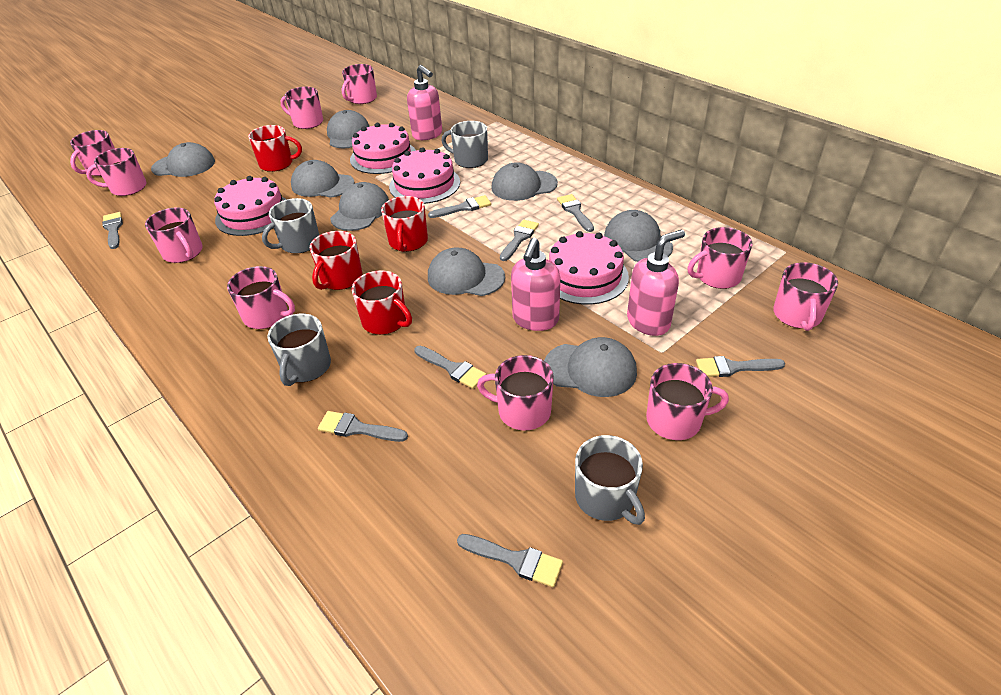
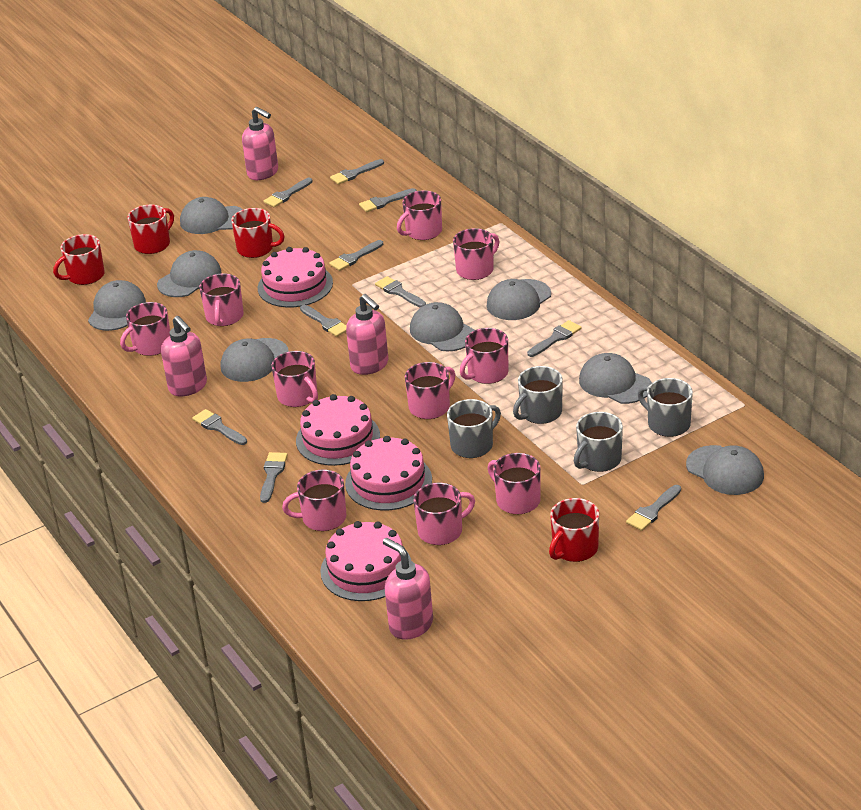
grey brush: [102,212,123,249] [318,411,408,442] [414,346,486,389] [428,195,491,218] [457,534,563,587] [500,220,539,261] [557,194,594,232] [696,356,785,377] = 8 -> [192,409,247,445] [260,452,288,503] [263,178,313,207] [300,305,347,337] [329,240,383,271] [330,159,384,185] [359,188,417,212] [375,276,426,308] [527,320,582,357] [626,485,681,531] = 10
pink soap dispenser: [407,65,442,140] [511,238,560,331] [627,230,685,336] = 3 -> [161,316,207,396] [242,107,278,180] [346,294,388,375] [383,538,433,640] = 4

